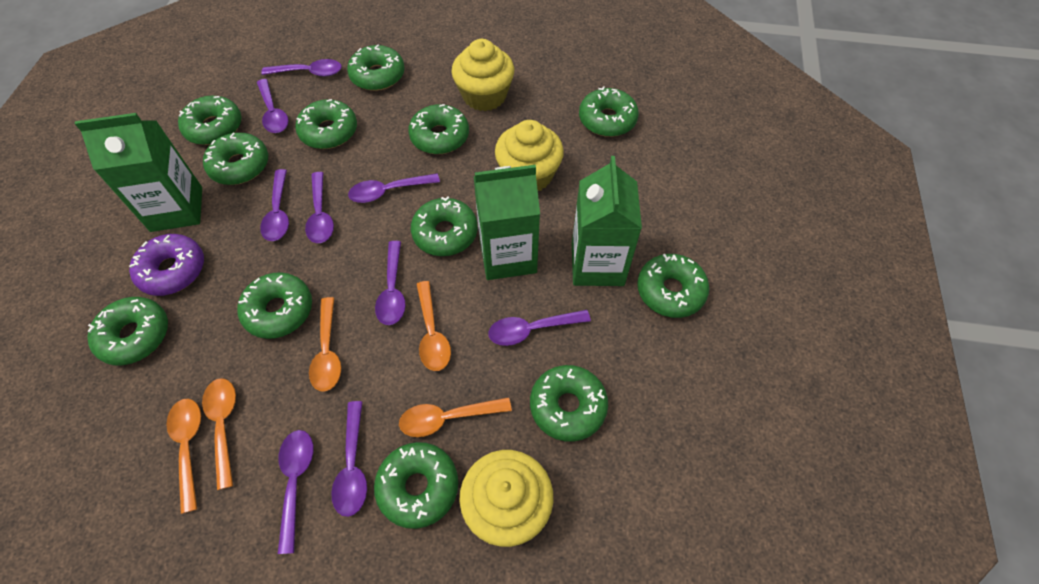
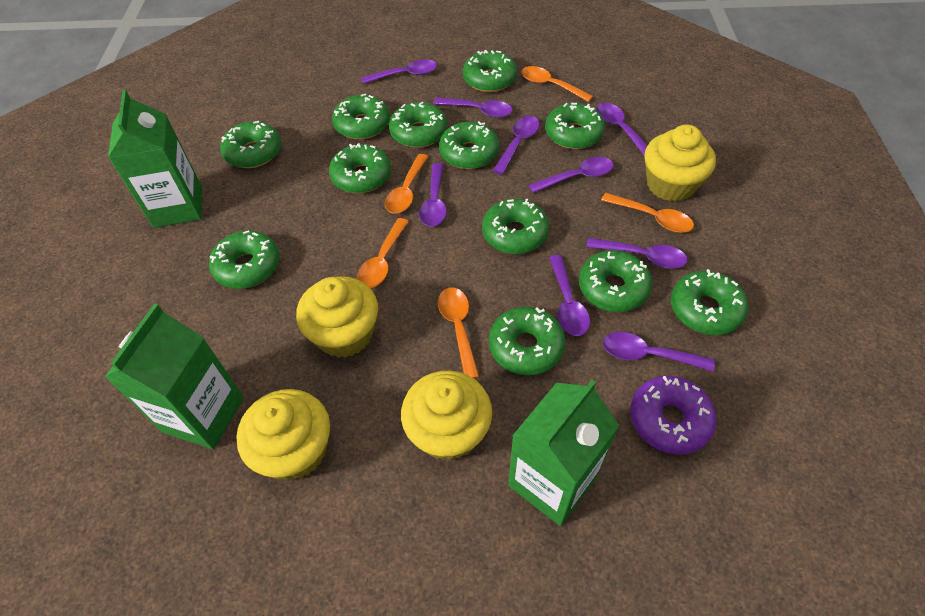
yellow cupcake: [451,39,514,111] [459,450,553,547] [495,120,564,191] = 3 -> [236,389,330,481] [296,276,378,358] [401,370,492,461] [644,124,716,202] = 4

